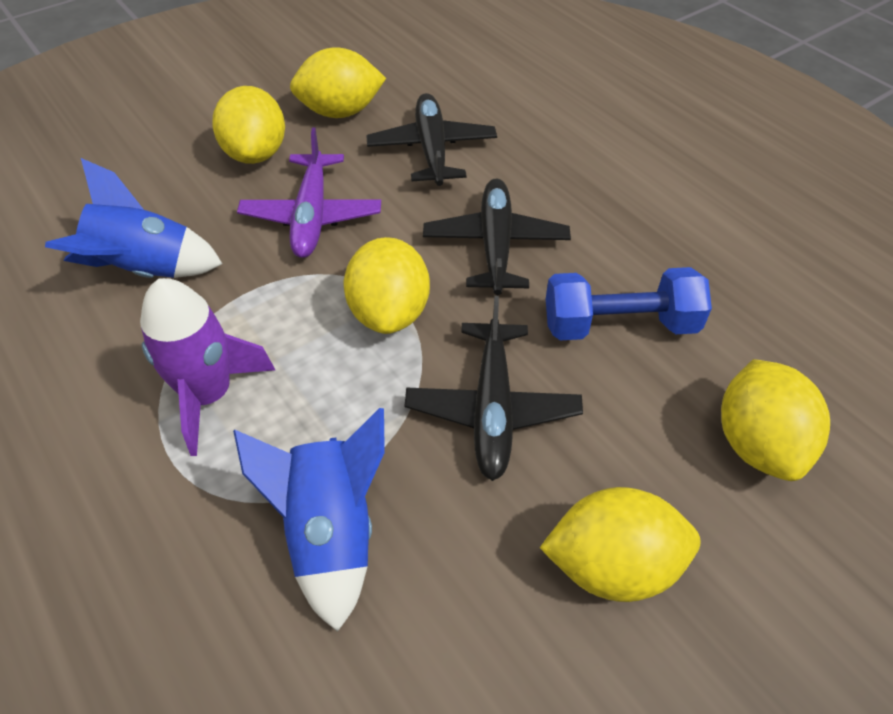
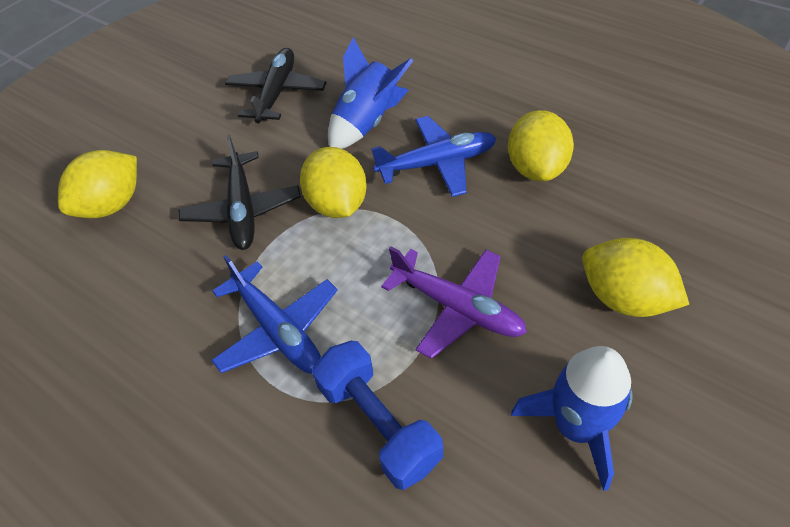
black plane: [366,93,497,186] [404,296,583,481] [423,178,571,295] = 3 -> [179,134,301,250] [225,48,327,123] = 2
blue plane: none = 0 -> [211,255,338,374] [371,116,497,197] = 2
purple rocket: [140,278,275,456] = 1 -> none = 0
yellow lemon: [212,86,285,164] [290,47,386,118] [344,237,430,334] [540,487,701,602] [721,359,830,481] = 5 -> [58,150,137,218] [300,147,367,218] [508,110,574,181] [582,238,689,317] = 4

